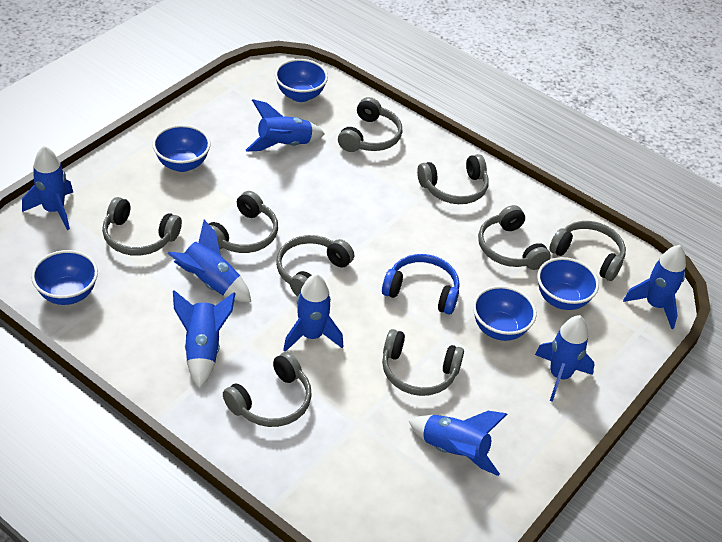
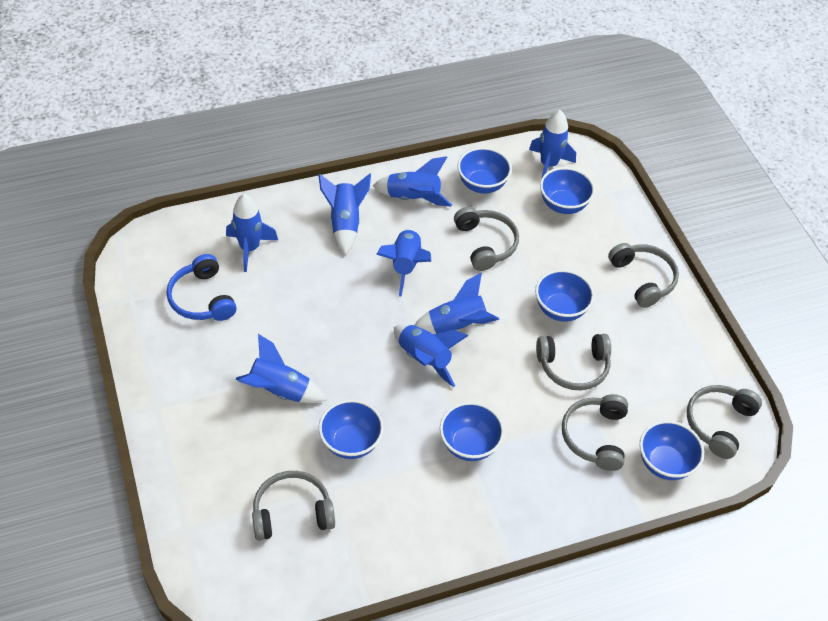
blue bowl: [31,250,98,305] [152,125,211,172] [275,59,328,102] [473,286,537,341] [537,257,599,310] = 5 -> [319,399,384,459] [440,402,504,461] [457,147,512,194] [535,270,594,322] [540,167,595,214] [640,420,704,480] = 6
grey headphones: [102,197,182,256] [209,191,278,253] [223,352,312,427] [276,235,354,297] [338,97,402,152] [382,329,464,396] [417,154,489,204] [478,205,551,270] [549,221,626,281] = 9 -> [252,471,335,541] [454,207,519,271] [536,334,611,390] [562,394,628,471] [608,243,679,308] [687,385,762,459] = 6

